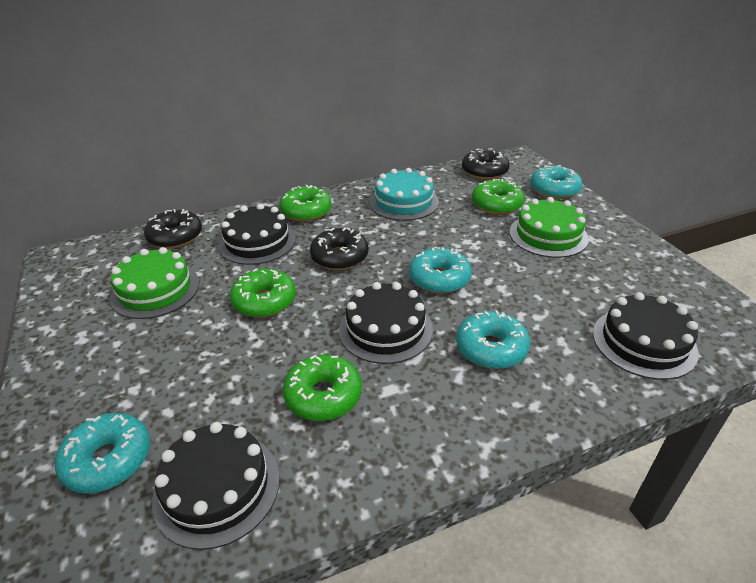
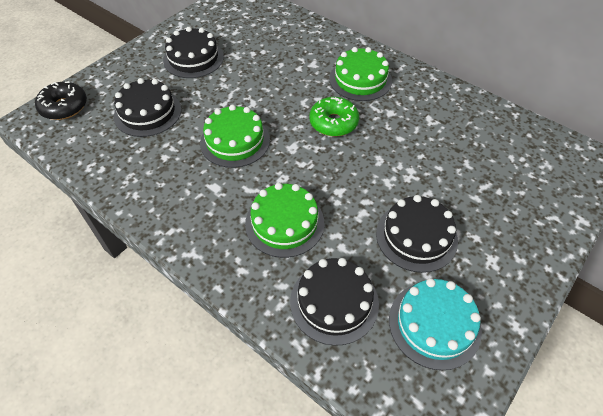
black donut: [144,209,202,249] [310,228,369,270] [462,148,510,180] = 3 -> [35,81,87,120] = 1
green cake: [110,247,200,319] [509,197,589,258] = 2 -> [200,105,270,168] [245,183,324,258] [329,47,392,101] = 3
green donut: [230,268,296,318] [279,185,332,222] [283,355,362,421] [472,179,525,215] = 4 -> [309,97,359,137] = 1
turquoise donut: [55,413,150,494] [409,247,472,294] [456,310,530,369] [530,165,582,199] = 4 -> none = 0

